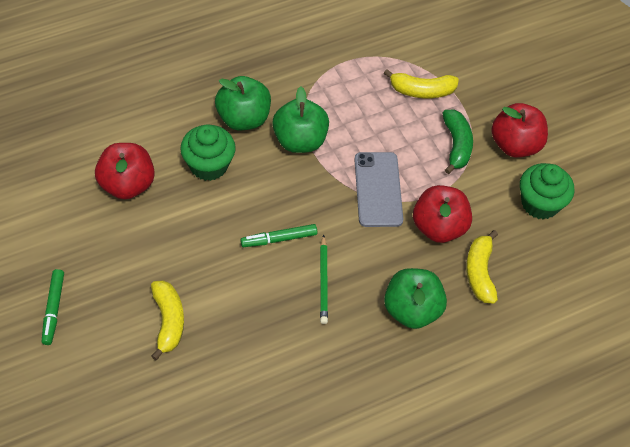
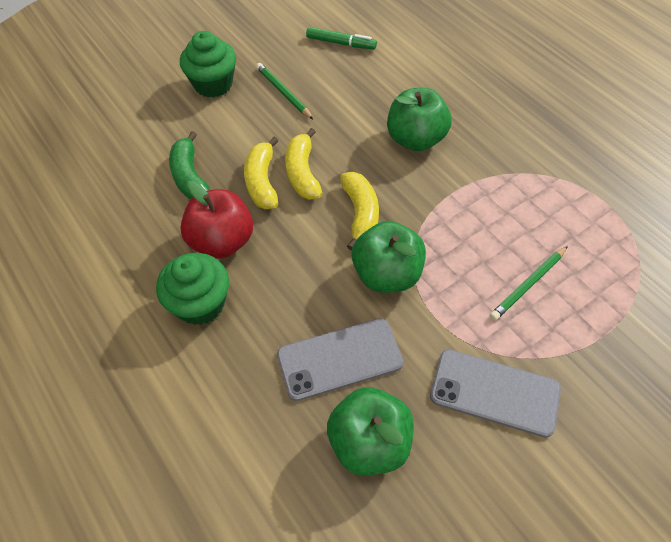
green marker: [42,269,64,345] [240,224,317,247] = 2 -> [306,27,377,50] = 1
green pencil: [320,234,328,324] = 1 -> [256,63,314,120] [490,246,568,321] = 2
grey phone: [354,152,403,227] = 1 -> [277,318,403,401] [430,349,561,438] = 2
red apple: [95,143,155,199] [413,185,472,243] [491,103,548,158] = 3 -> [180,181,253,259] = 1

